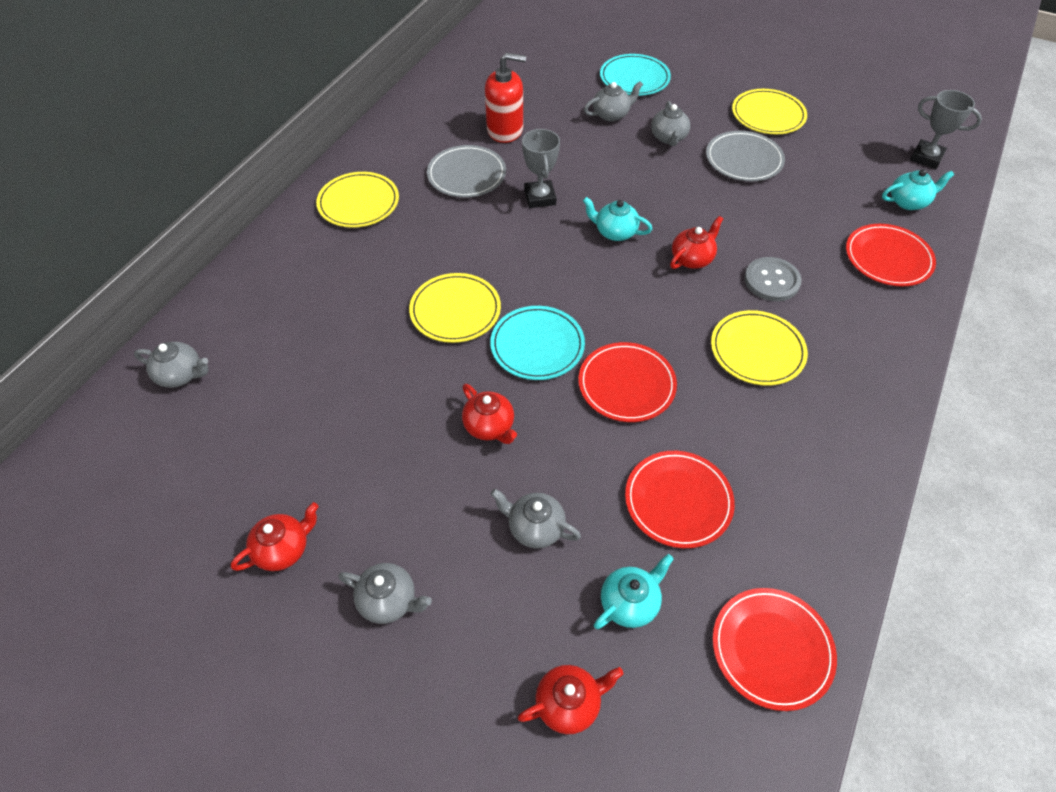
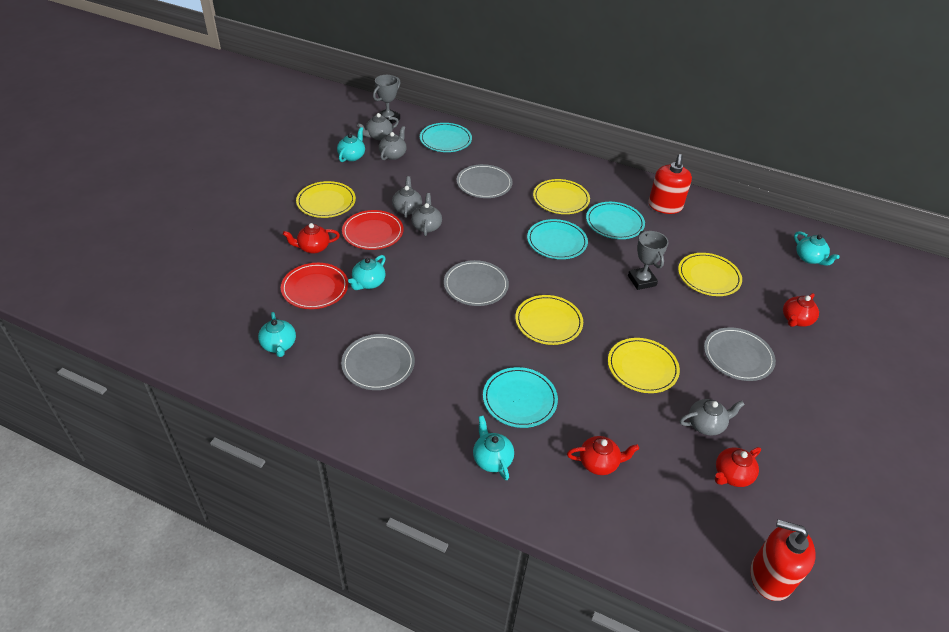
grey button: [744,257,802,301] = 1 -> none = 0
grey plate: [427,145,506,198] [706,131,785,181] = 2 -> [341,334,415,390] [444,260,509,306] [457,164,513,198] [704,327,776,381] = 4
red plate: [578,342,677,422] [625,451,735,548] [713,588,837,711] [846,224,936,286] = 4 -> [281,263,348,309] [342,210,403,250] = 2
red soap dispenser: [485,53,526,143] = 1 -> [648,154,692,214] [750,520,816,601] = 2
turquoise plate: [490,306,585,380] [600,54,671,96] = 2 -> [420,123,472,152] [483,367,558,428] [527,219,588,259] [586,202,645,239] = 4
turquoise teapot: [583,197,653,241] [594,554,674,629] [882,169,954,210] = 3 -> [258,312,296,357] [337,127,365,162] [348,255,386,290] [473,416,514,480] [794,231,840,266] = 5
yellow plate: [316,172,399,228] [409,273,501,343] [711,310,808,386] [732,89,807,134] = 4 -> [296,181,356,218] [515,295,583,345] [533,179,590,214] [608,338,680,393] [678,253,742,296] = 5

